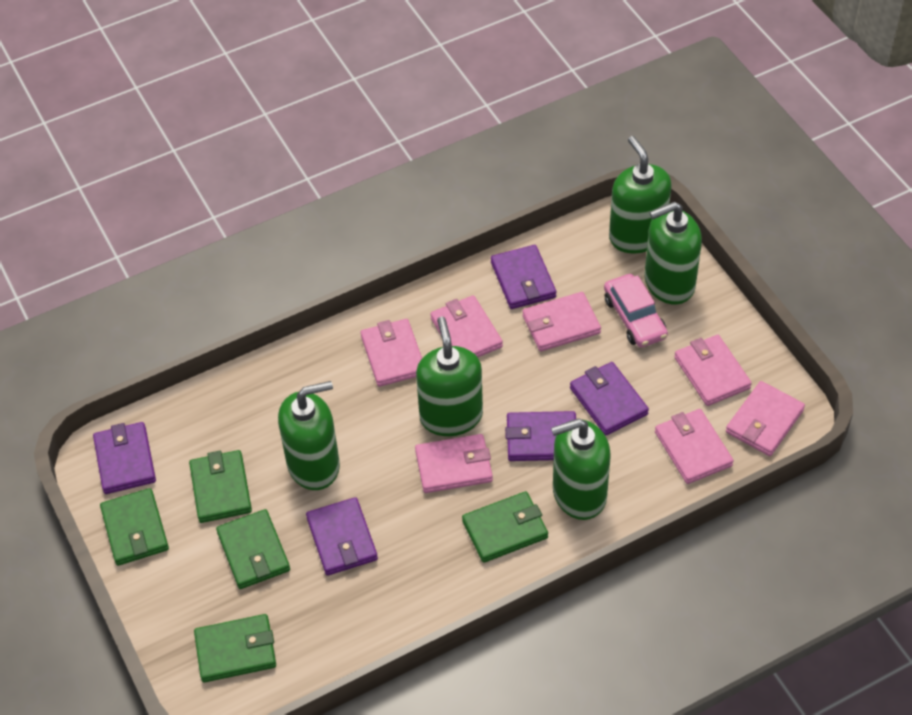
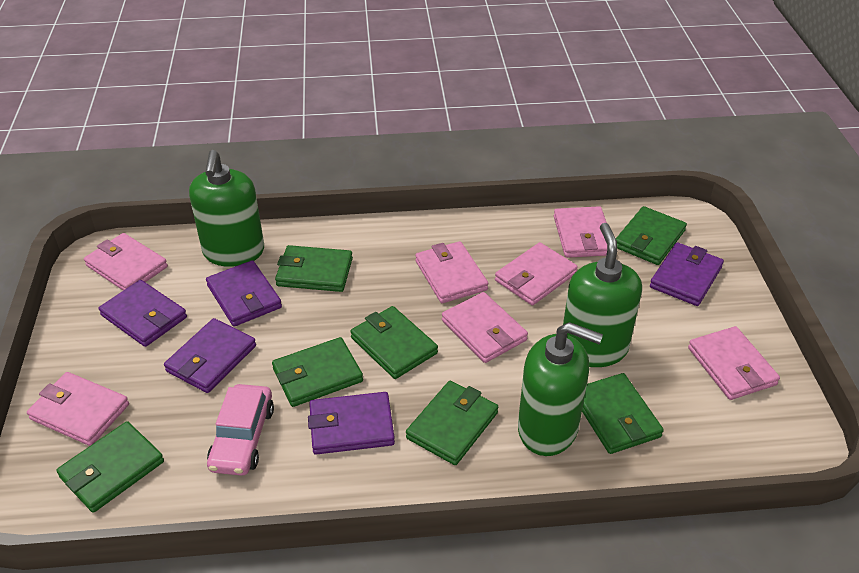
green soap dispenser: [278,381,340,490] [416,317,483,436] [551,418,611,520] [609,136,671,254] [644,202,702,304] = 5 -> [189,150,264,267] [518,322,603,456] [563,223,642,367] = 3
green wallet: [100,488,169,566] [189,450,252,523] [194,614,276,683] [216,509,290,589] [462,491,548,563] = 5 -> [56,421,164,513] [272,337,363,407] [275,245,353,292] [350,306,438,379] [406,381,498,465] [582,373,664,454] [616,206,687,265] = 7

